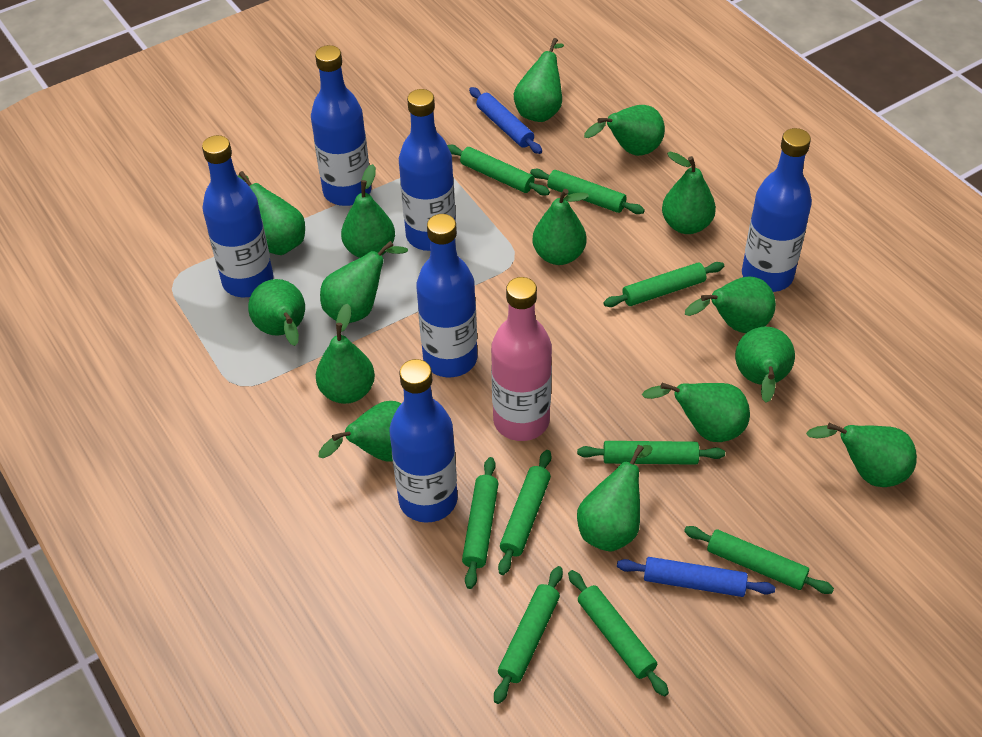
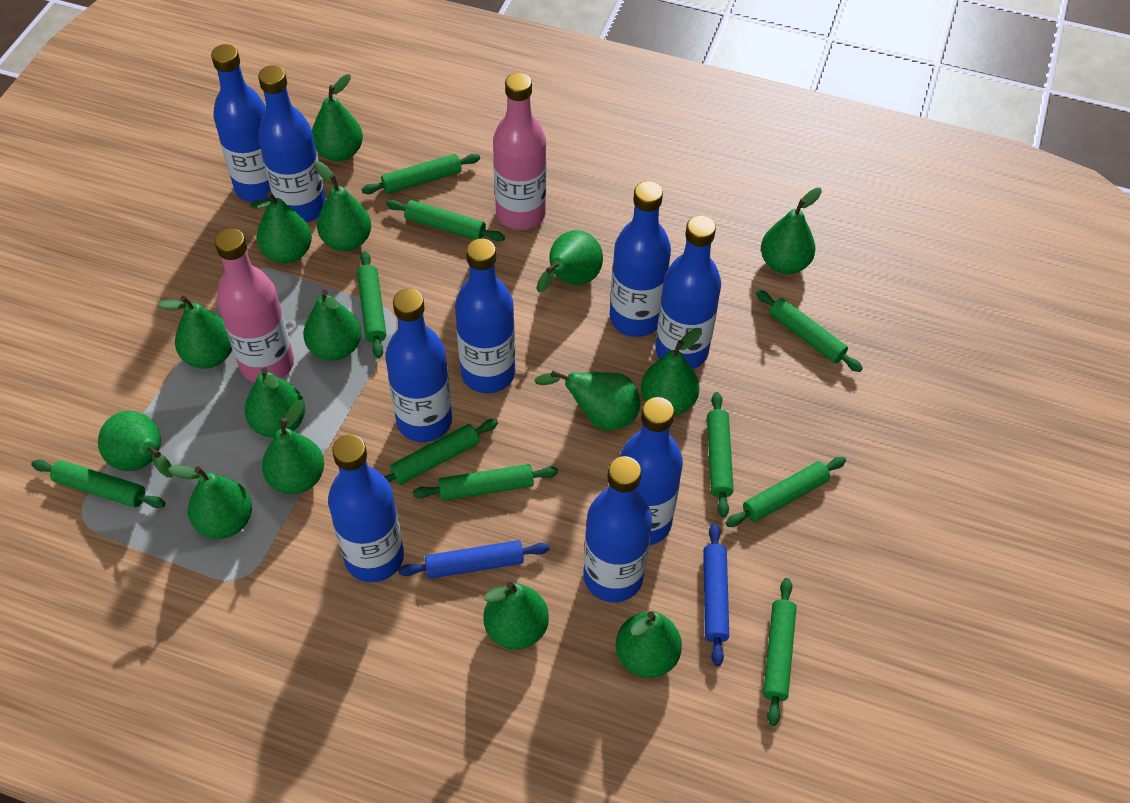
blue bottle: [202,135,273,297] [311,45,371,206] [390,359,458,523] [399,89,456,251] [416,214,477,377] [742,128,812,292] = 6 -> [211,44,272,202] [258,65,326,223] [328,435,404,582] [385,289,452,442] [455,239,515,393] [584,456,652,602] [610,181,671,337] [620,397,683,545] [655,216,721,369] = 9
green rolling pin: [447,145,550,196] [462,457,499,589] [494,566,563,704] [498,450,552,575] [530,169,645,214] [568,570,669,697] [577,441,725,465] [603,262,724,307] [684,526,834,594] = 9 -> [31,460,165,508] [357,251,386,358] [361,154,480,194] [384,419,498,485] [386,200,505,241] [413,464,558,501] [707,392,734,518] [726,457,846,527] [756,290,863,372] [763,578,797,726] = 10
pink bottle: [491,277,552,441] = 1 -> [215,228,294,383] [493,73,547,230] = 2

